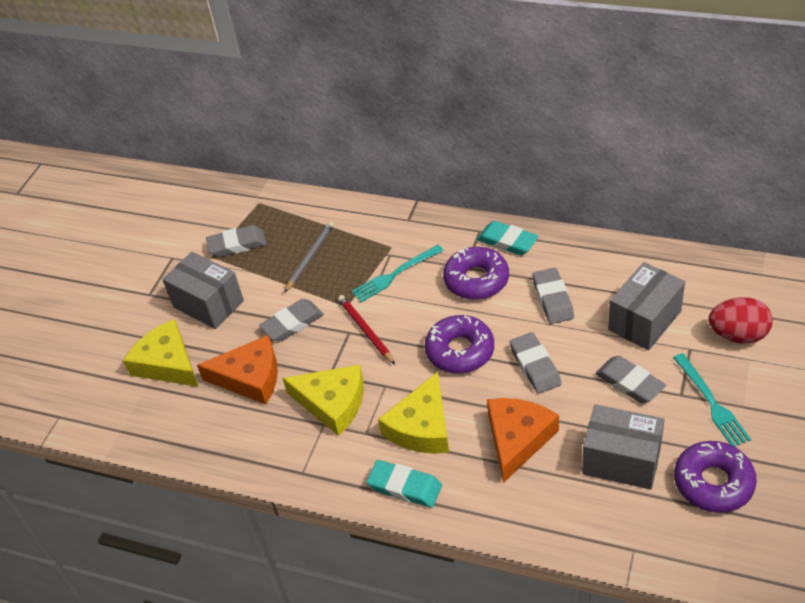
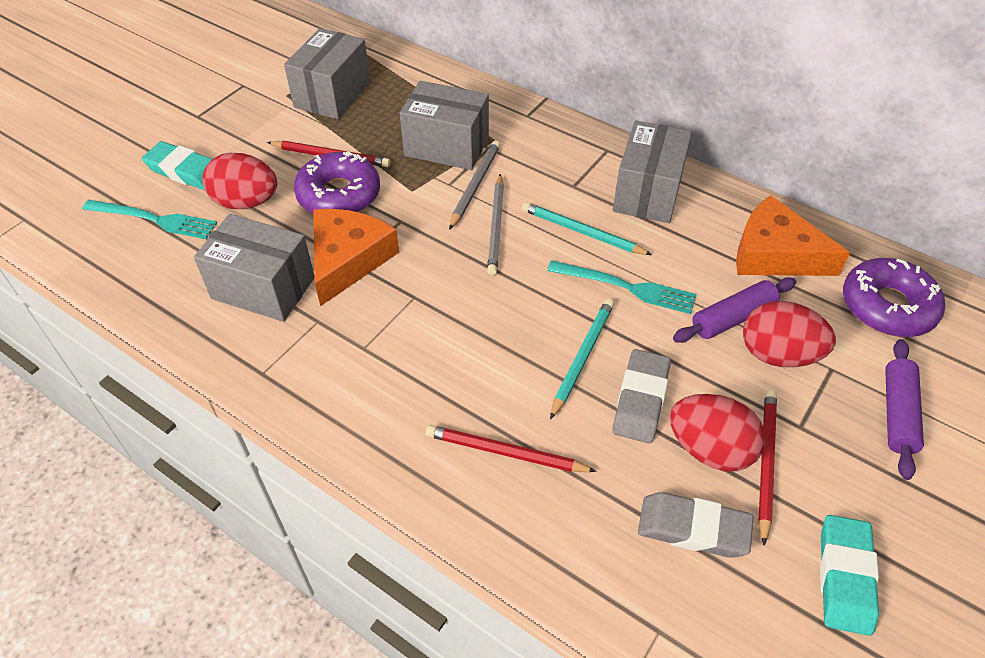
grey box: [162,252,244,329] [582,404,665,490] [608,262,685,350] = 3 -> [194,214,315,322] [284,28,370,119] [400,81,489,170] [613,121,692,223] = 4
grey eraser: [206,225,266,257] [259,299,324,342] [510,332,562,394] [532,268,574,324] [595,356,666,403] = 5 -> [613,349,671,443] [638,492,753,558] = 2
grey pencil: [284,221,334,293] = 1 -> [449,141,500,230] [487,174,504,276] = 2
purple donut: [425,315,494,373] [443,247,509,300] [674,441,757,513] = 3 -> [294,151,380,214] [843,258,945,337] = 2
purple rolling pin: none = 0 -> [673,277,796,343] [885,339,924,480] = 2
red egg: [709,297,773,344] = 1 -> [203,153,277,209] [670,394,765,471] [743,301,836,367] = 3
red pencil: [338,295,395,365] = 1 -> [267,141,390,167] [425,425,597,472] [758,390,777,546] = 3
turquoise pencil: none = 0 -> [522,202,652,255] [550,299,614,420] = 2
yellow cheese: [123,319,198,387] [282,365,364,436] [378,372,449,454] = 3 -> none = 0

